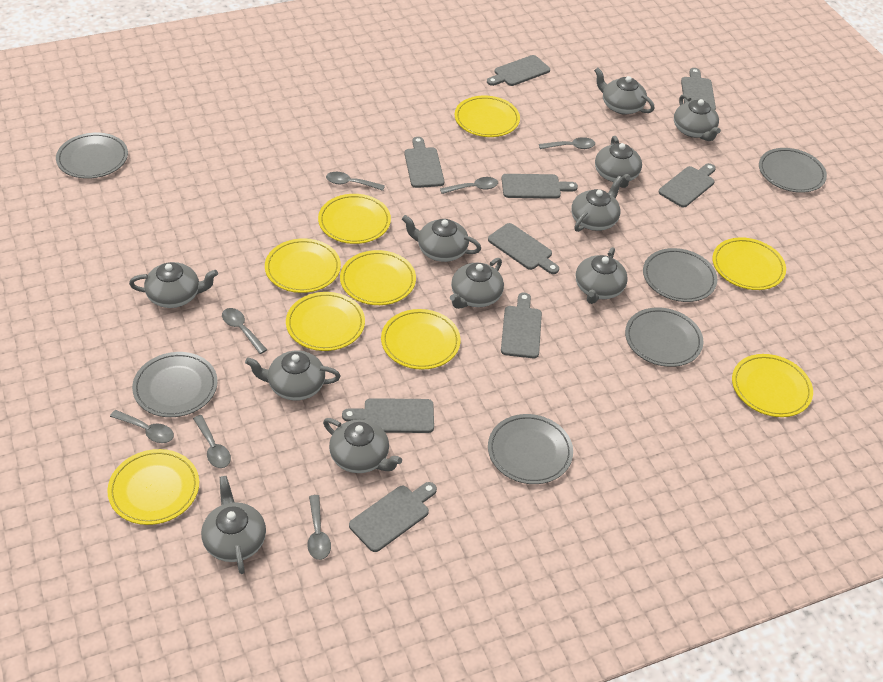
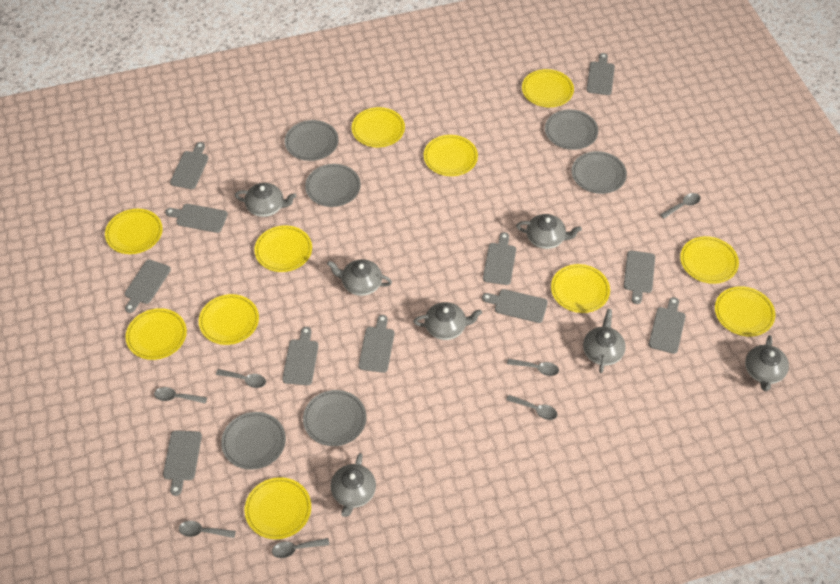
grey cutting board: [342,398,434,433] [349,482,437,552] [404,137,444,188] [487,55,550,86] [488,223,559,274] [501,293,542,358] [502,174,578,199] [659,163,716,208] [681,68,716,109] = 9 -> [125,259,171,313] [163,430,202,496] [165,204,228,233] [170,142,208,189] [282,327,318,385] [358,315,394,373] [482,289,548,323] [483,232,516,285] [587,53,615,95] [624,250,655,304] [649,297,686,354] = 11
grey teapot: [129,262,218,308] [201,476,266,574] [245,350,341,401] [323,418,402,473] [402,215,481,262] [450,258,504,309] [571,176,623,232] [576,247,628,304] [594,68,655,114] [595,136,642,188] [674,94,721,141] = 11 -> [235,183,296,217] [327,259,392,296] [331,453,376,517] [413,302,482,340] [516,214,582,249] [583,309,626,373] [745,335,789,391] = 7
yellow plate: [107,449,199,525] [265,238,341,293] [286,292,365,351] [318,194,391,244] [340,250,416,305] [381,309,461,370] [455,95,520,137] [713,237,786,290] [732,354,813,417] = 9 -> [105,209,163,254] [126,308,187,360] [199,294,259,345] [245,477,311,539] [254,225,312,272] [352,107,405,147] [424,135,478,176] [522,69,574,107] [551,264,610,313] [680,236,739,284] [715,286,775,336] = 11

